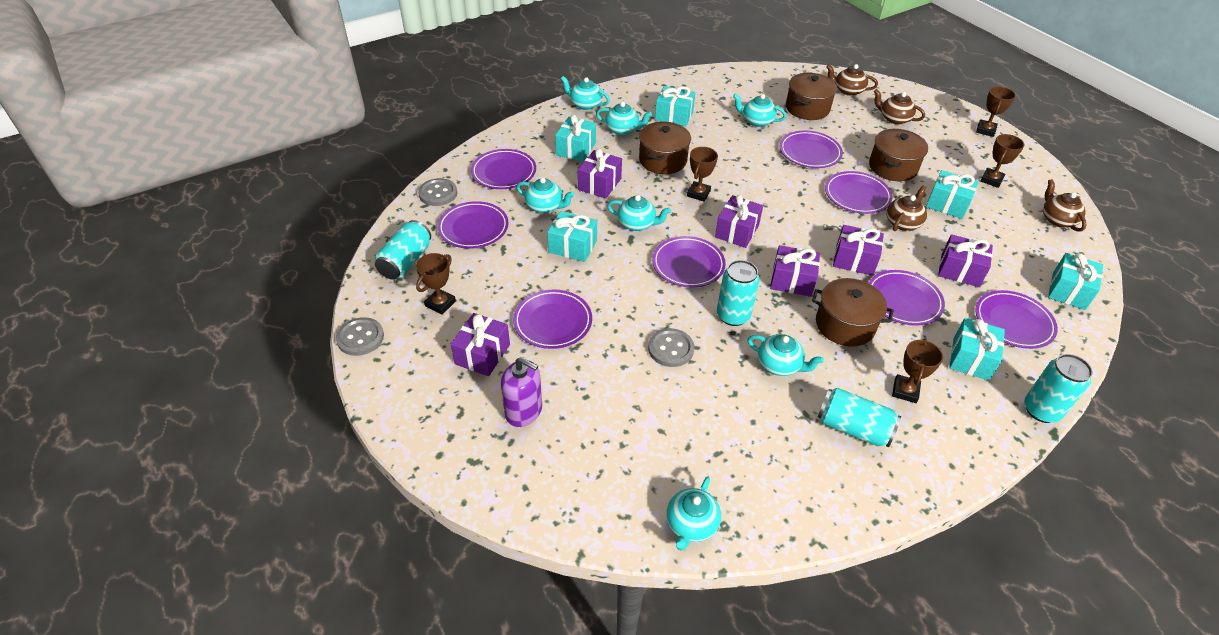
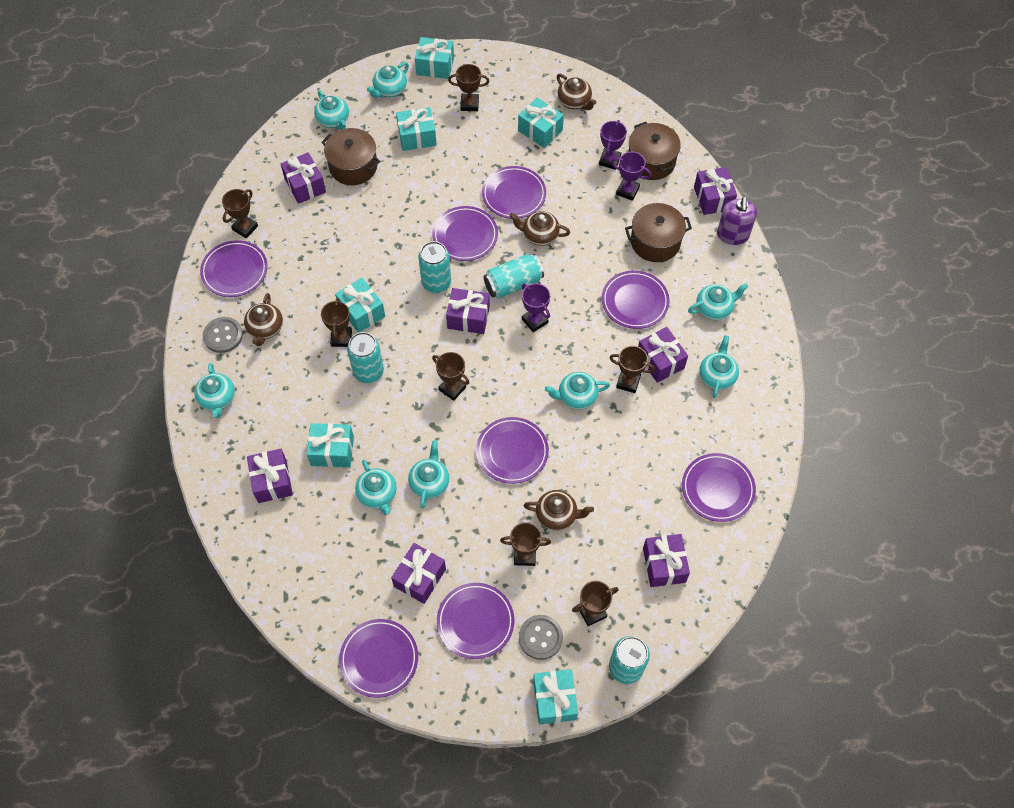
brown pot: [639,121,691,174] [786,73,837,120] [812,278,893,347] [869,129,928,181] = 4 -> [321,128,380,185] [625,203,692,262] [628,122,681,180] = 3
brown trophy: [416,253,456,315] [687,147,718,201] [892,339,943,403] [976,86,1016,137] [980,134,1024,188] = 5 -> [222,189,258,238] [321,298,352,347] [432,352,470,401] [448,64,489,111] [500,522,551,566] [572,581,619,626] [609,346,655,393] = 7
grey button: [336,317,384,356] [418,178,457,206] [648,328,694,367] = 3 -> [203,317,243,353] [519,615,563,660] = 2
purple gift: [451,313,510,376] [578,149,622,199] [715,195,763,248] [770,245,820,297] [833,225,884,276] [938,234,993,287] = 6 -> [247,449,293,503] [281,152,326,204] [391,543,446,604] [446,288,490,334] [638,327,688,383] [643,534,690,587] [694,167,737,215] = 7
purple trophy: none = 0 -> [522,283,550,332] [599,120,627,170] [611,152,651,201] = 3
turquoise teapot: [516,178,574,213] [561,76,610,110] [596,102,652,135] [607,195,671,231] [666,476,721,551] [733,93,786,127] [747,334,824,376] = 7 -> [195,363,235,418] [314,90,349,130] [355,460,397,515] [367,62,409,98] [408,440,449,508] [545,372,610,410] [688,283,748,320] [699,335,739,398] = 8

